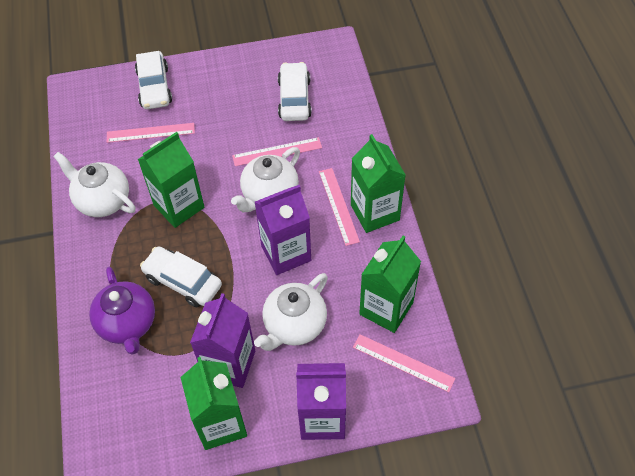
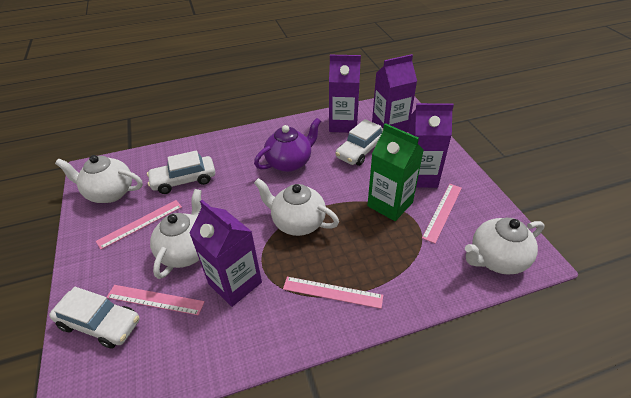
green carton: [138,132,204,228] [180,357,247,450] [351,134,406,233] [359,236,421,333] = 4 -> [367,123,424,221] = 1
purple carton: [190,293,255,388] [255,185,311,275] [296,363,346,440] = 3 -> [189,200,262,307] [329,55,361,133] [372,54,417,132] [409,103,454,188] = 4
white teapot: [53,152,135,217] [231,147,300,212] [254,273,328,351] = 3 -> [55,155,143,203] [150,189,202,279] [254,178,339,236] [465,218,545,275] = 4

